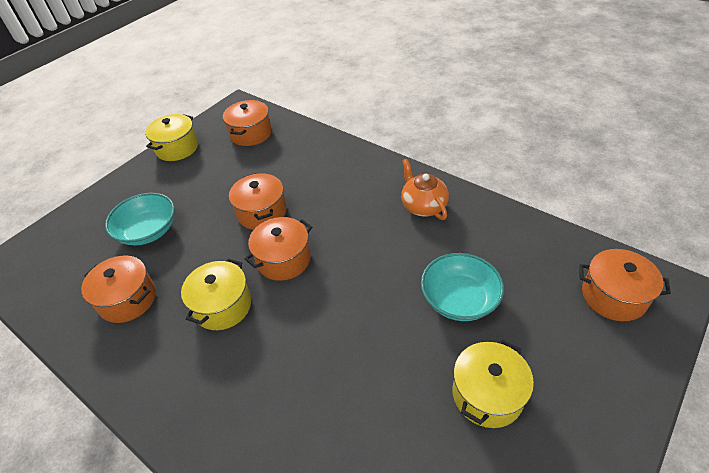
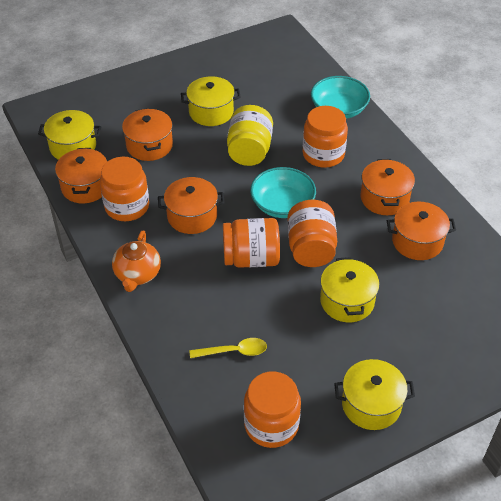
orange jar: none = 0 -> [100,157,149,221] [223,218,280,268] [244,371,301,448] [287,200,337,267] [303,106,348,168] = 5
yellow jar: none = 0 -> [227,105,273,166] = 1
yellow pot: [145,114,198,161] [181,259,251,330] [453,339,534,428] = 3 -> [38,110,101,160] [181,76,241,126] [320,257,380,322] [334,359,415,430] = 4
yellow spoon: none = 0 -> [189,338,267,358] = 1

